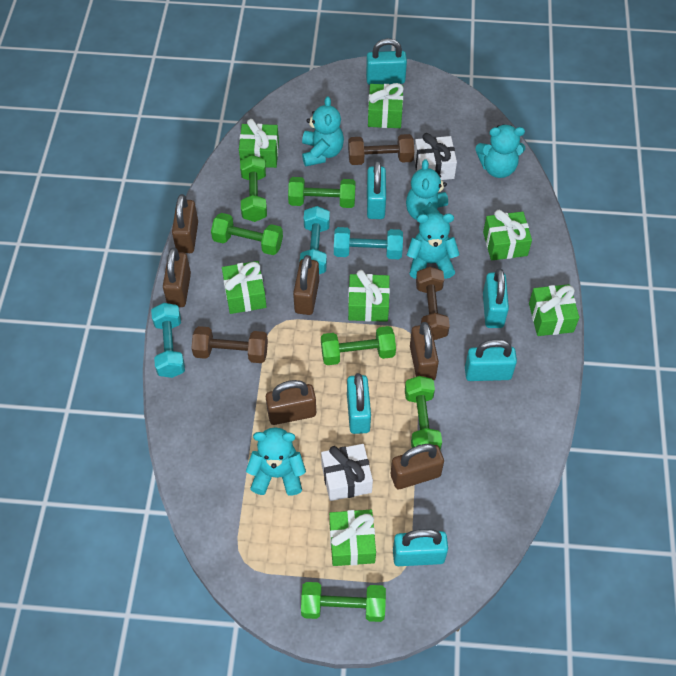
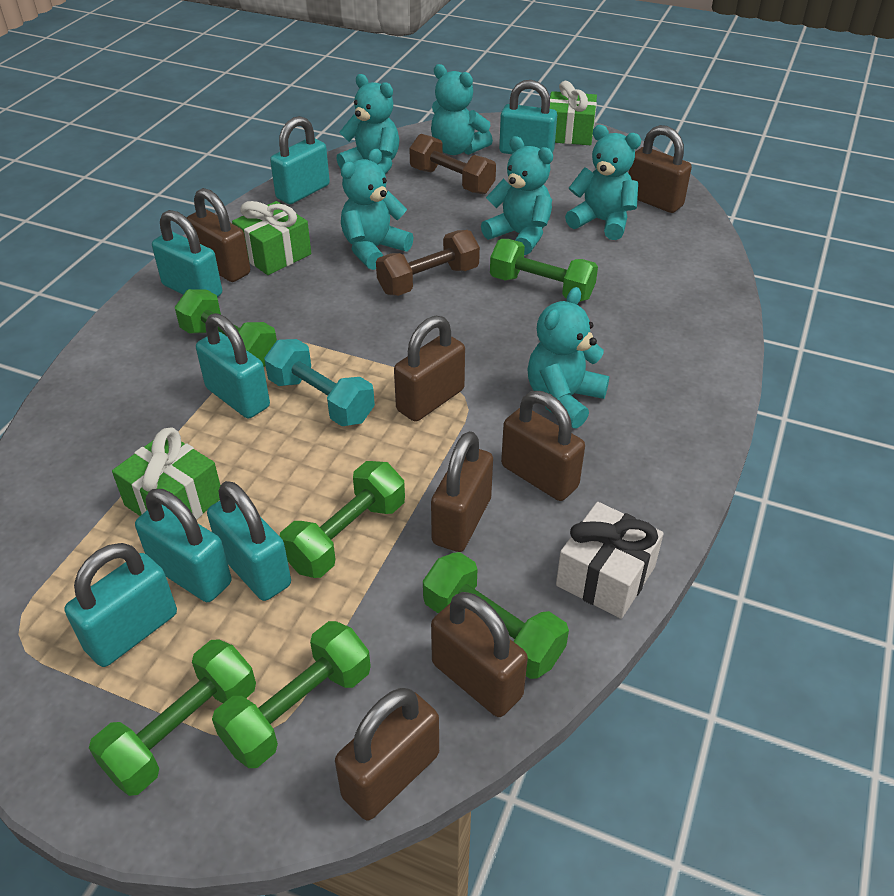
brown dumbbell: [191,326,268,363] [348,134,414,165] [416,267,450,340] = 3 -> [376,230,480,296] [409,134,496,195] = 2
brown padlock: [163,248,191,307] [172,194,198,253] [266,380,316,425] [293,255,319,315] [391,444,444,489] [410,322,439,380] = 6 -> [187,188,250,282] [335,688,439,821] [394,316,465,422] [431,431,493,552] [431,592,528,717] [501,391,585,501] [629,125,692,213] = 7
green gift: [222,261,267,314] [239,119,279,168] [329,510,376,566] [348,270,390,322] [368,83,404,128] [483,210,532,260] [529,284,579,336] = 7 -> [112,428,221,520] [232,201,311,275] [550,81,597,145] = 3
turquoise dumbbell: [151,303,185,378] [300,206,330,274] [334,227,403,259] = 3 -> [264,339,375,426] = 1
turquoise padlock: [347,373,371,434] [366,38,407,85] [367,160,386,219] [393,529,448,566] [465,339,517,381] [483,269,509,328] = 6 -> [64,543,177,667] [135,489,232,602] [152,210,222,297] [196,313,270,419] [207,481,291,601] [270,116,330,204] [499,80,557,154] = 7
turquoise teddy bear: [246,427,306,496] [302,96,344,167] [406,159,448,220] [407,212,460,279] [476,124,525,178] = 5 -> [336,74,399,174] [341,149,414,270] [431,64,493,155] [481,136,553,255] [528,287,610,429] [565,125,641,240] = 6
white gift: [321,444,373,501] [414,133,457,180] = 2 -> [556,502,664,619] = 1

